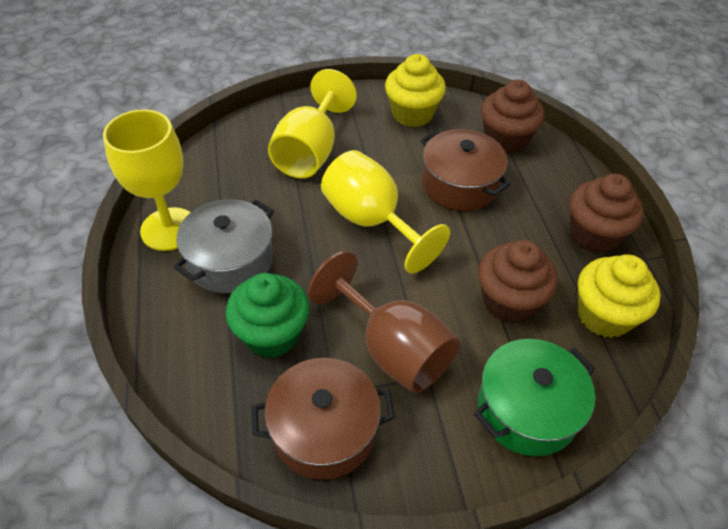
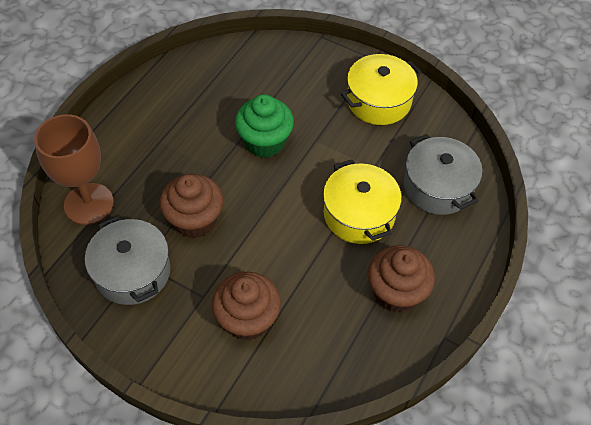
brown pot: [252,358,395,480] [421,129,511,211] = 2 -> none = 0
green pot: [474,339,595,456] = 1 -> none = 0
grey pot: [173,199,274,293] = 1 -> [85,216,170,305] [404,134,482,215] = 2
yellow cupcake: [385,54,446,127] [578,254,661,338] = 2 -> none = 0
yellow goblet: [103,109,191,251] [268,69,357,179] [321,150,450,273] = 3 -> none = 0
yellow pot: none = 0 -> [323,160,402,244] [341,54,422,125] = 2

